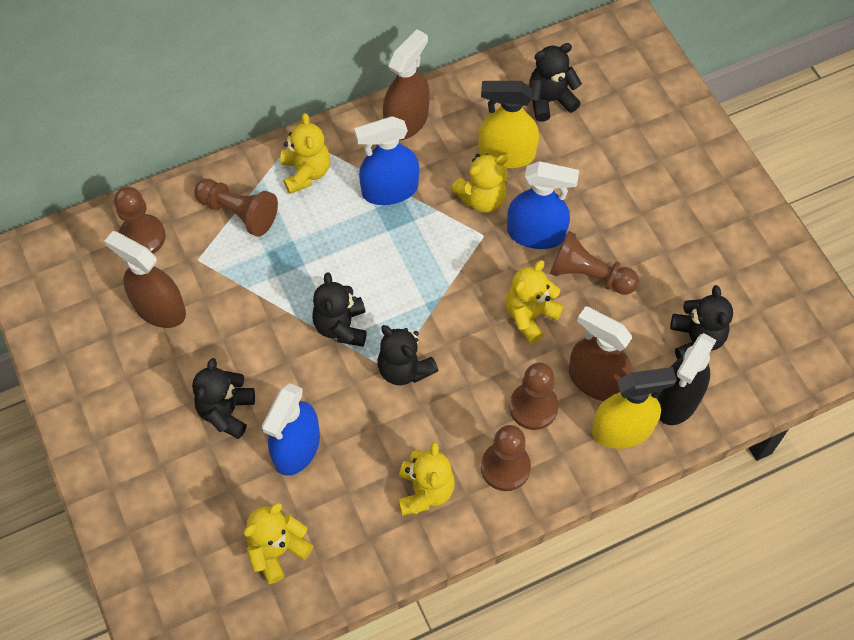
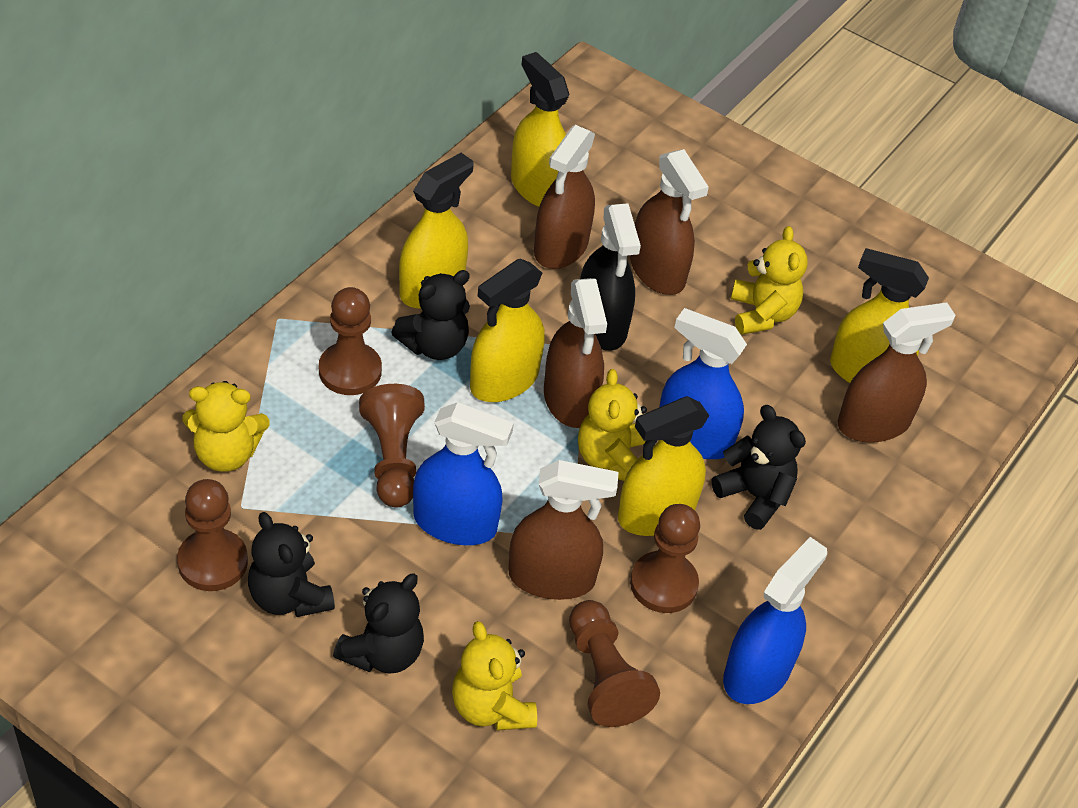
black teddy bear: [192,358,255,439] [312,272,367,347] [378,325,438,385] [529,43,582,122] [670,285,733,359] = 5 -> [248,512,335,617] [333,573,424,674] [391,270,470,360] [712,405,806,530] = 4
brown spray bottle: [104,231,186,328] [383,29,430,141] [569,306,632,401] = 3 -> [508,460,619,600] [534,125,595,269] [544,278,607,428] [630,149,709,295] [838,302,955,443] = 5
yellow spray bottle: [478,81,539,168] [592,367,677,449] = 2 -> [399,153,473,309] [470,259,545,402] [511,52,569,207] [618,396,709,536] [830,248,929,383] = 5
yellow teddy bear: [243,503,313,584] [280,113,330,194] [398,442,455,516] [451,153,508,213] [506,260,564,344] = 5 -> [182,381,270,472] [452,621,537,731] [578,369,647,481] [731,226,808,335] = 4

